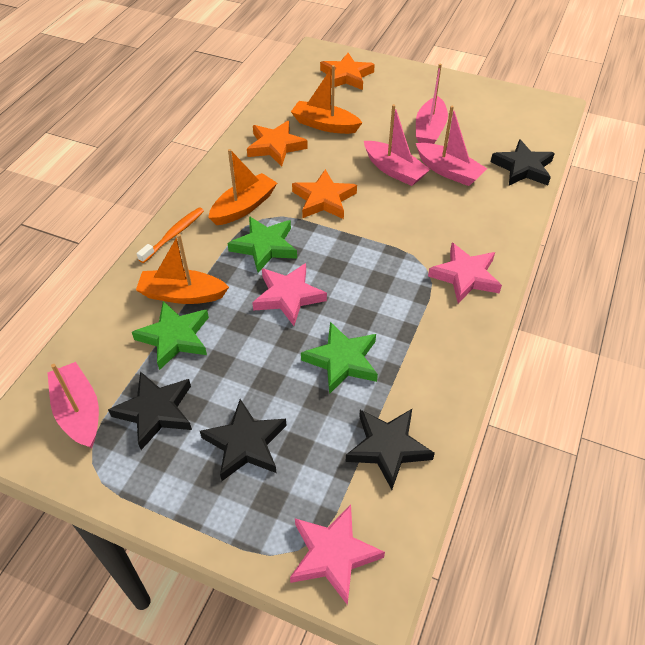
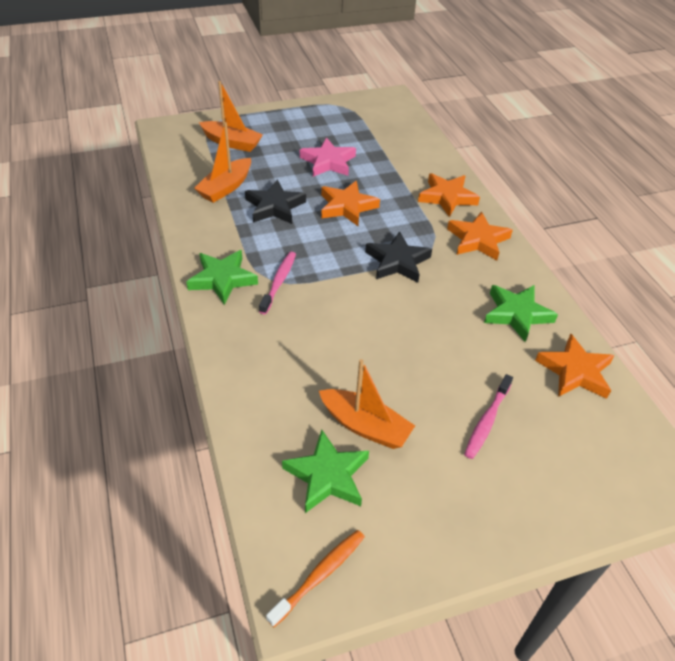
black star: [108,371,192,450] [200,399,286,481] [346,409,435,490] [491,139,555,186] = 4 -> [245,180,306,224] [365,231,432,283] = 2
orange star: [247,121,308,167] [292,169,357,219] [320,53,375,90] = 3 -> [321,181,380,226] [418,173,480,217] [447,211,513,260] [535,334,615,399] = 4
pink boat: [48,362,99,448] [364,104,431,186] [416,63,448,144] [416,106,487,186] = 4 -> none = 0
pink star: [252,263,327,326] [290,505,385,605] [428,243,502,303] = 3 -> [300,138,356,177] = 1
pink toothbrush: none = 0 -> [259,252,296,314] [464,374,513,459] = 2

